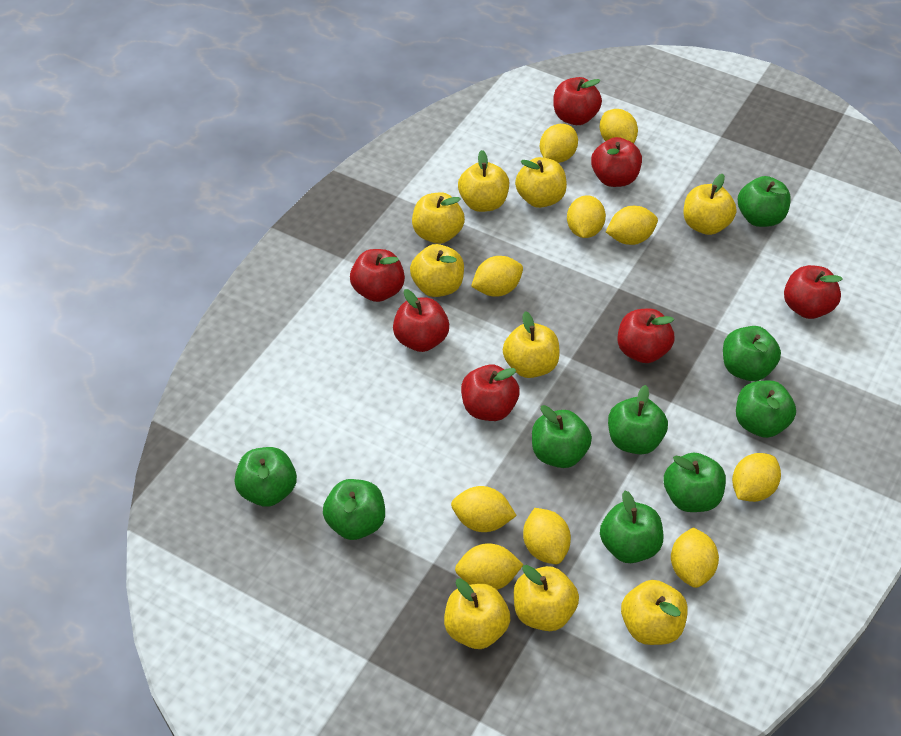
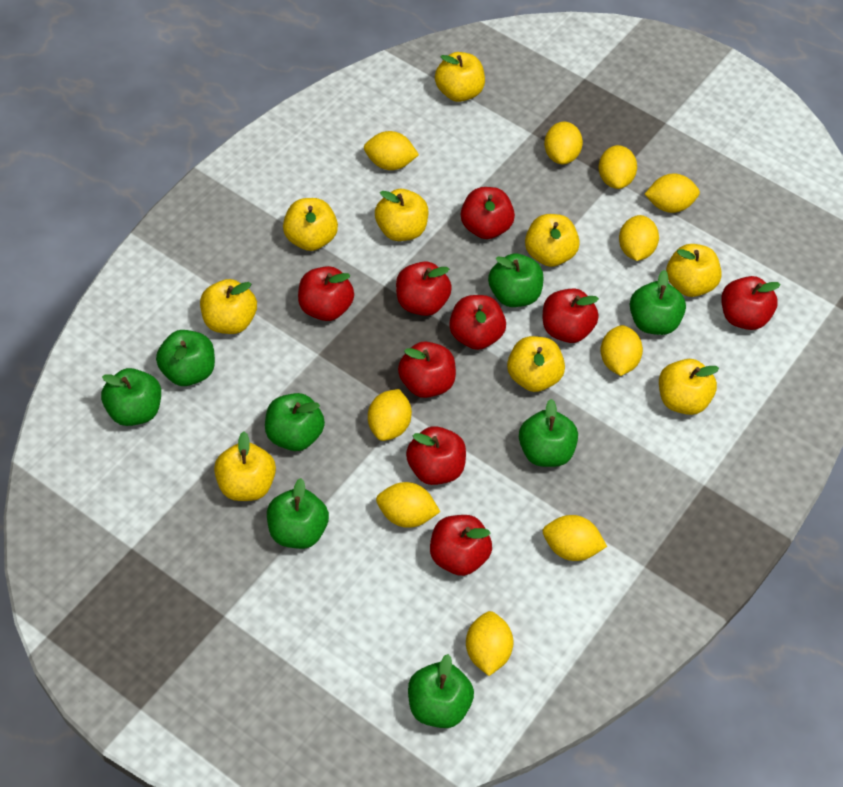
green apple: [235,447,297,507] [323,479,385,540] [532,405,592,468] [600,491,663,563] [608,385,668,455] [664,452,726,512] [723,326,781,381] [736,381,796,438] [738,176,791,227] = 9 -> [101,368,161,426] [156,330,215,386] [265,393,325,451] [267,478,329,549] [408,654,474,728] [488,254,543,307] [519,399,578,467] [630,270,686,335] = 8
red apple: [350,249,405,302] [393,289,449,352] [461,365,520,421] [553,77,602,125] [591,137,642,187] [617,308,675,363] [784,265,843,319] = 7 -> [298,266,354,321] [396,261,452,316] [398,341,456,398] [406,426,466,485] [430,515,492,576] [449,295,506,350] [461,187,515,239] [543,289,599,343] [722,276,781,330] = 9

